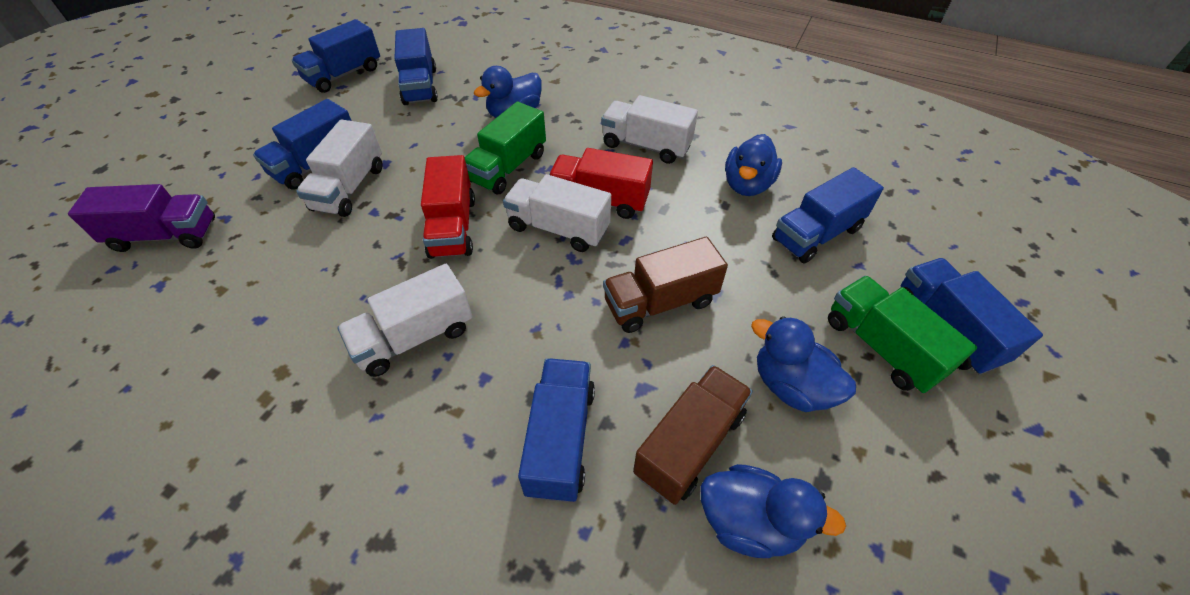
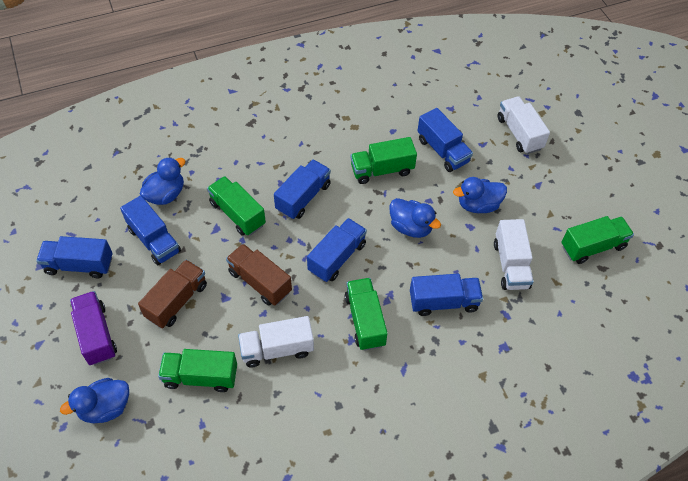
green truck: [465,102,546,194] [828,276,977,393] = 2 -> [158,349,237,392] [207,176,266,236] [345,278,388,351] [351,137,417,184] [561,216,634,264] = 5
red truck: [421,155,475,259] [549,148,653,219] = 2 -> none = 0
white truck: [296,119,382,217] [337,264,473,377] [503,174,611,252] [601,95,698,164] = 4 -> [238,316,314,368] [494,219,534,290] [497,96,550,154] = 3

